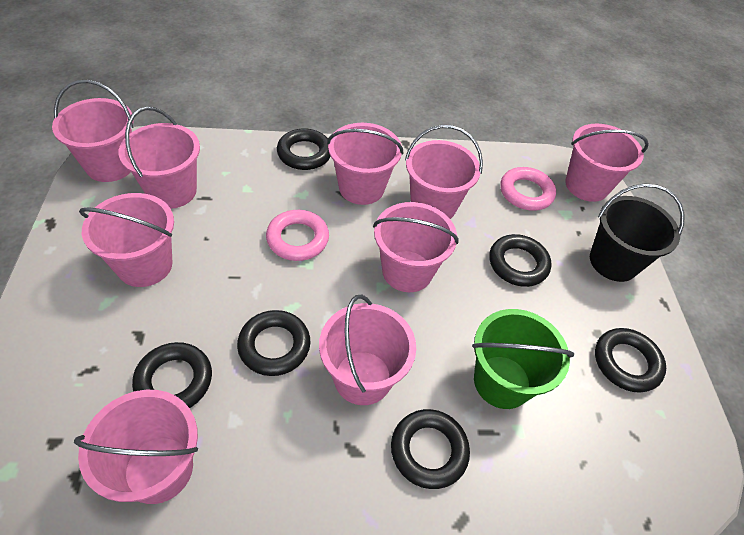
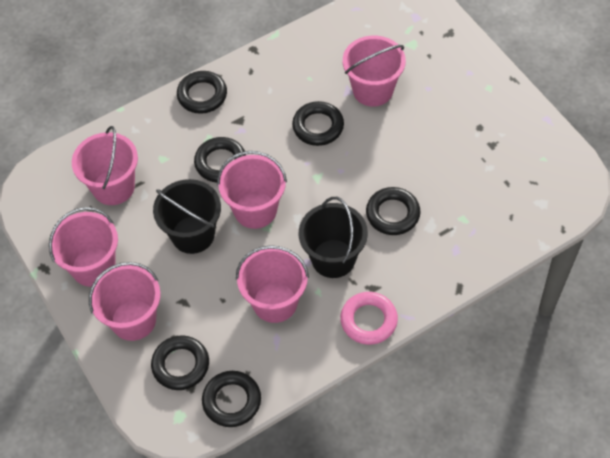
black bucket: [590,184,685,282] = 1 -> [153,179,221,254] [299,197,368,278] = 2
green bucket: [472,309,574,409] = 1 -> none = 0
pink bucket: [52,80,133,182] [74,390,198,504] [79,193,174,287] [119,107,200,209] [319,295,416,405] [327,123,403,205] [373,202,459,292] [405,125,483,219] [565,124,649,202] = 9 -> [49,207,118,287] [72,126,138,205] [89,262,161,341] [217,151,287,229] [236,245,309,323] [343,36,406,107] = 6
pink ring: [266,210,329,261] [500,167,556,211] = 2 -> [340,292,398,345] = 1

